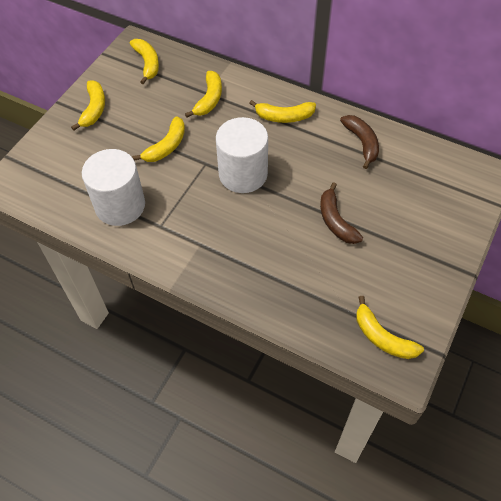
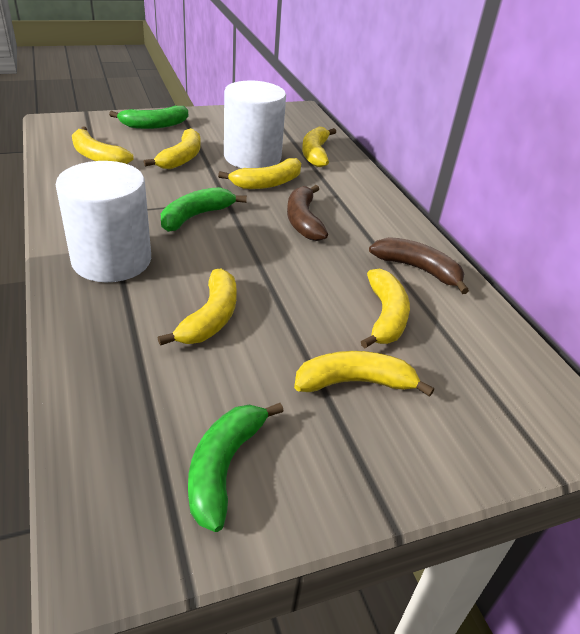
green banana: none = 0 -> [109,106,188,129] [161,187,247,232] [188,403,283,532] = 3
yellow banana: [71,80,105,131] [129,39,159,84] [132,116,185,162] [185,71,222,118] [249,100,316,123] [357,296,424,359] = 6 -> [72,127,134,164] [144,128,201,169] [158,269,237,346] [218,158,301,189] [294,351,434,397] [302,127,336,167] [361,268,410,348] = 7

